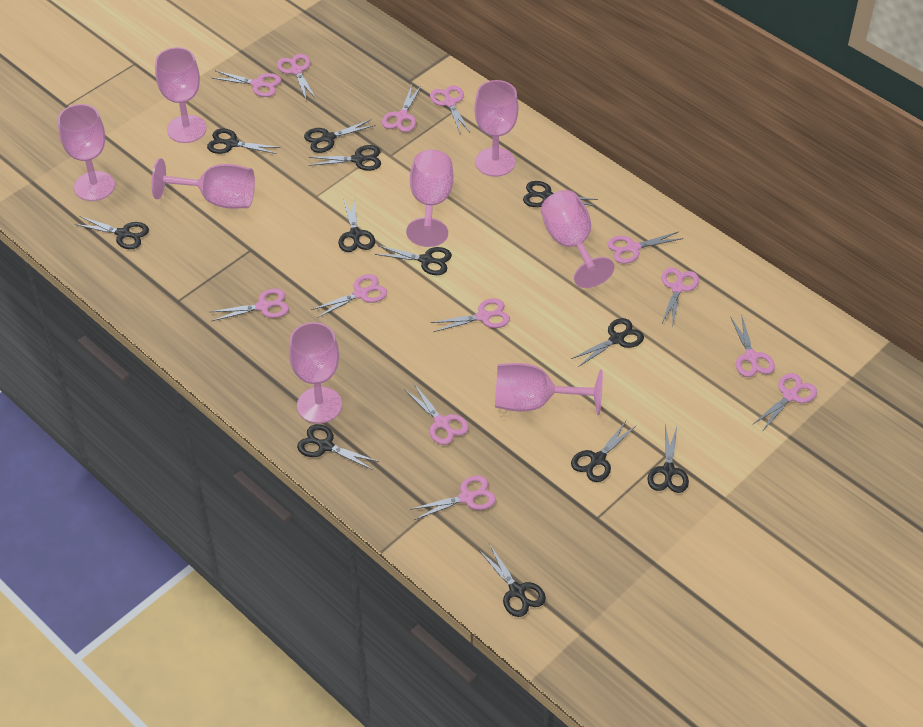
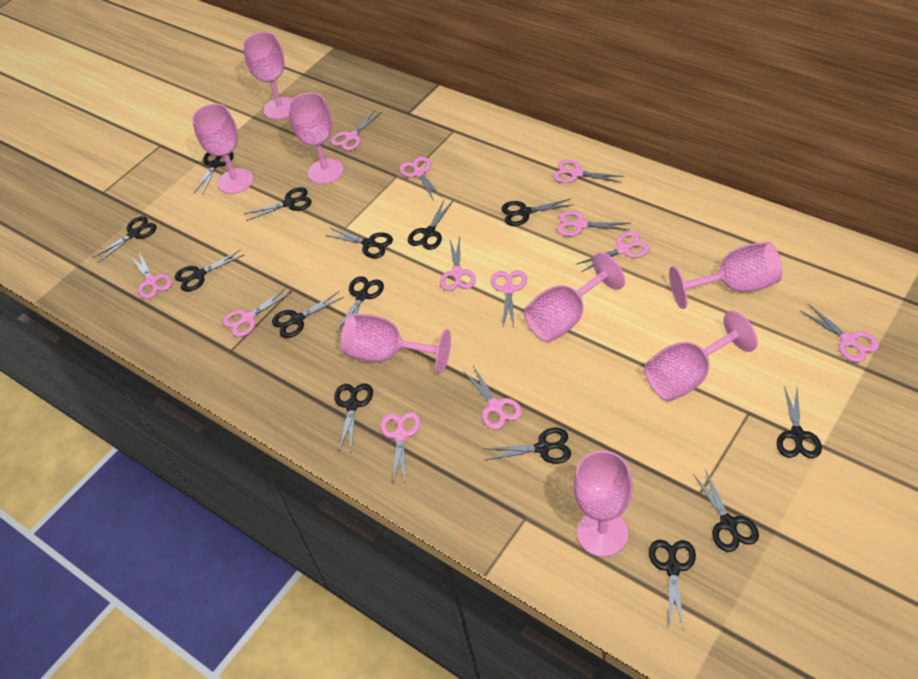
black scissors: [75,216,149,249] [207,128,280,154] [297,424,379,470] [304,120,375,153] [308,145,381,171] [338,198,375,252] [375,245,452,275] [479,543,546,617] [523,181,598,207] [571,318,644,367] [571,420,637,482] [648,425,689,493] = 12 -> [92,216,157,263] [175,249,245,292] [193,152,234,195] [244,187,312,221] [272,291,344,338] [325,228,393,258] [334,383,373,452] [336,276,384,332] [408,200,453,250] [484,428,571,464] [501,199,573,226] [649,540,696,630] [693,469,759,552] [777,386,822,458] = 14
pink scissors: [210,288,289,321] [212,71,281,97] [277,54,316,99] [311,274,387,318] [382,85,422,132] [404,384,469,445] [410,476,496,520] [430,85,470,133] [430,298,510,332] [607,231,683,264] [661,267,699,325] [730,314,775,377] [753,373,817,430] = 13 -> [130,252,172,299] [223,287,292,337] [331,110,382,151] [380,412,420,484] [399,157,443,201] [440,237,476,291] [463,366,522,430] [491,270,527,327] [553,159,624,183] [557,211,630,237] [577,231,649,272] [801,304,879,362] = 12

